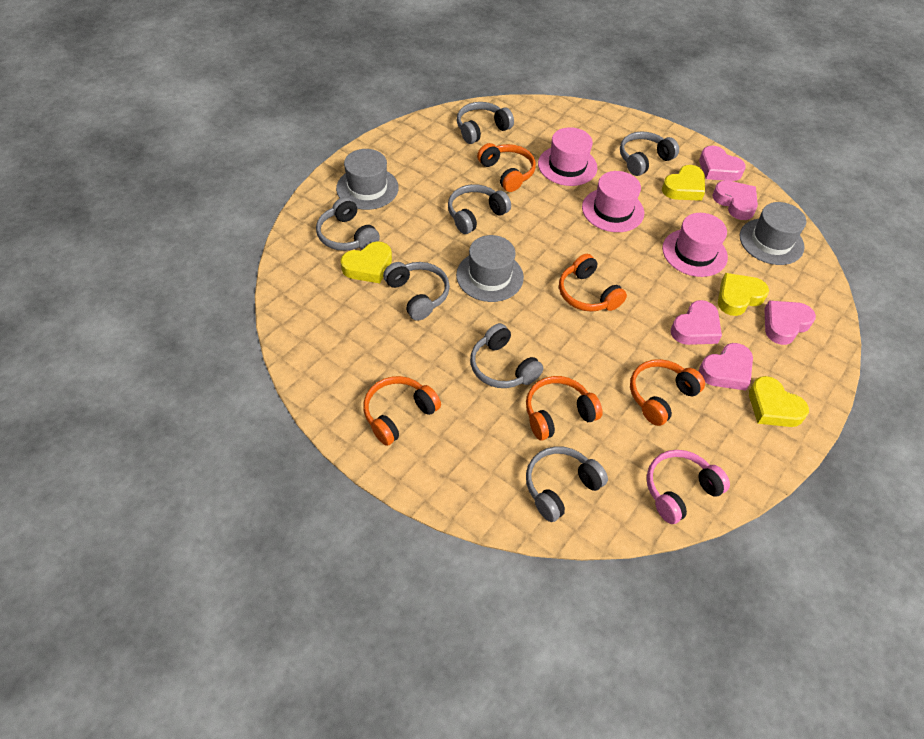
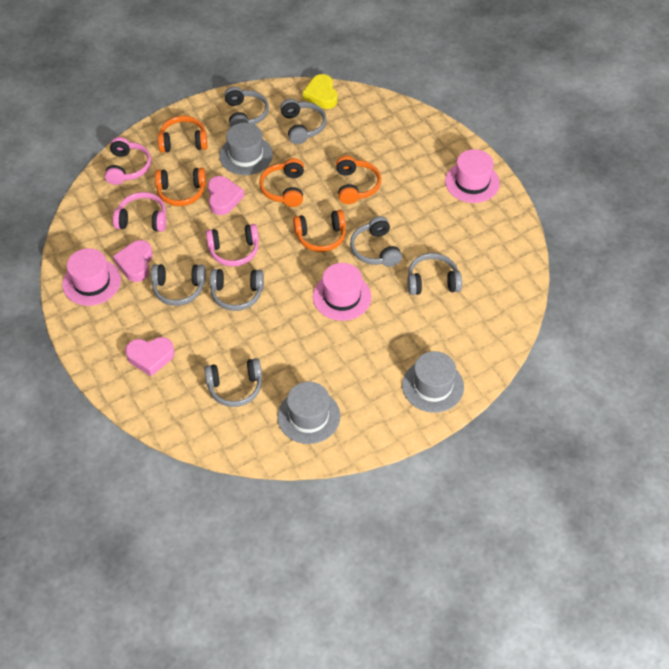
pink headphones: [647,450,730,524] = 1 -> [104,137,151,185] [113,192,166,232] [206,224,259,266] = 3
pink heart: [671,300,722,345] [699,146,746,181] [699,343,753,391] [712,180,758,220] [764,301,816,345] = 5 -> [113,240,153,282] [125,337,175,376] [208,176,244,215] = 3
yellow heart: [340,241,392,283] [662,165,705,201] [718,273,769,316] [749,376,809,427] = 4 -> [303,74,338,109] = 1

